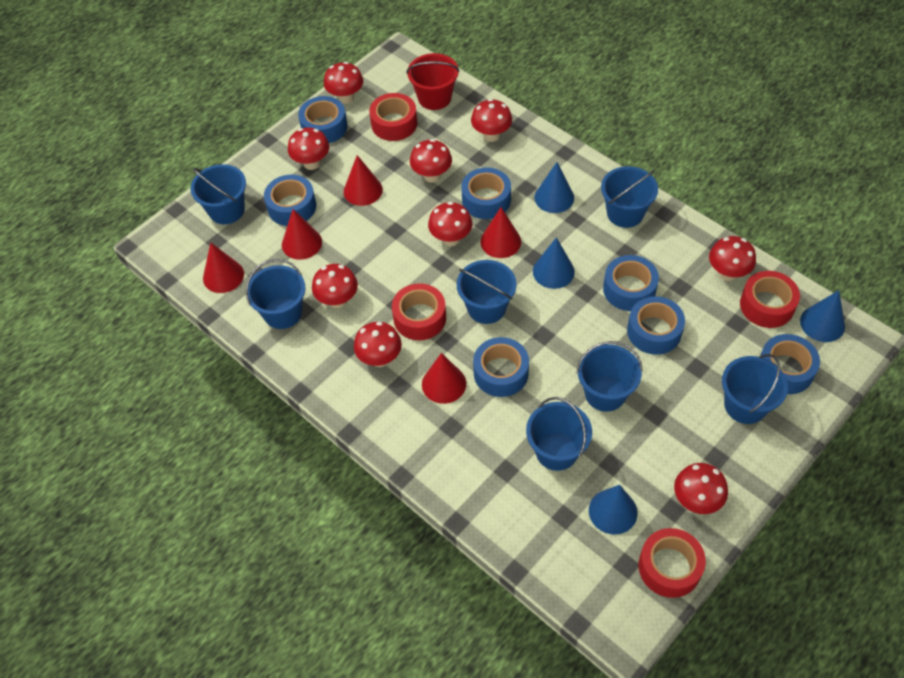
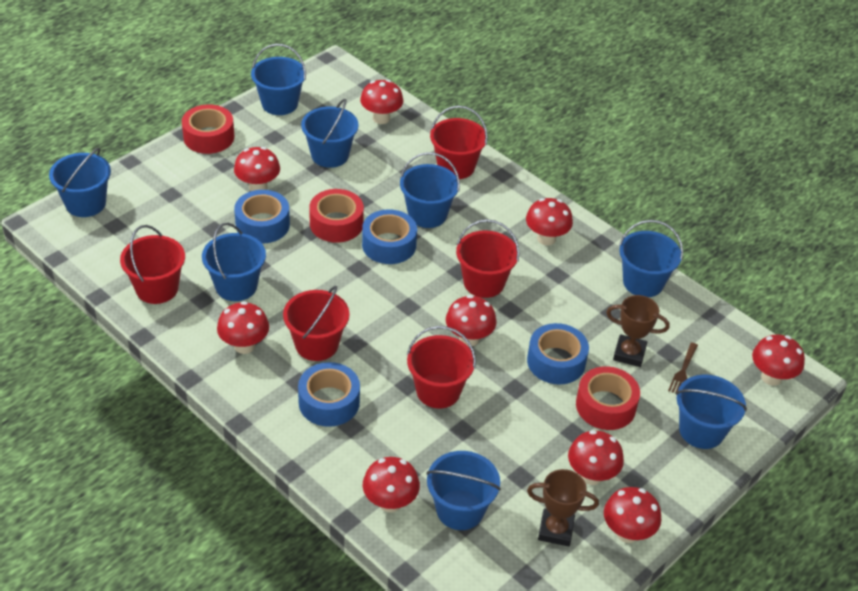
blue bucket: [191,164,246,224] [246,259,306,329] [457,260,516,324] [526,397,592,471] [576,341,642,412] [601,166,658,228] [722,354,788,424] = 7 -> [49,148,111,217] [202,223,266,301] [251,44,306,115] [301,99,359,168] [400,152,460,228] [426,451,501,530] [619,220,683,297] [676,375,747,449] = 8
blue cone: [533,237,575,289] [534,162,574,213] [589,485,638,535] [800,290,845,342] = 4 -> none = 0
blue tape: [264,175,316,226] [298,96,347,143] [461,167,511,219] [473,337,529,397] [603,255,659,311] [627,296,685,355] [760,334,820,394] = 7 -> [234,190,290,244] [298,362,360,427] [362,209,417,264] [527,323,589,384] = 4
brown fork: none = 0 -> [668,342,698,394] = 1
brown trophy: none = 0 -> [527,469,599,546] [606,295,670,367] = 2
red bucket: [406,53,460,110] = 1 -> [120,225,185,304] [283,286,349,361] [407,326,476,408] [430,106,488,179] [456,219,519,298] = 5
red cone: [203,243,244,293] [282,209,322,260] [344,155,383,206] [422,353,466,404] [480,207,521,258] = 5 -> none = 0
red tape: [369,93,417,141] [392,283,446,340] [639,528,706,598] [740,271,800,328] = 4 -> [182,104,234,154] [309,189,364,243] [576,366,640,430] = 3

